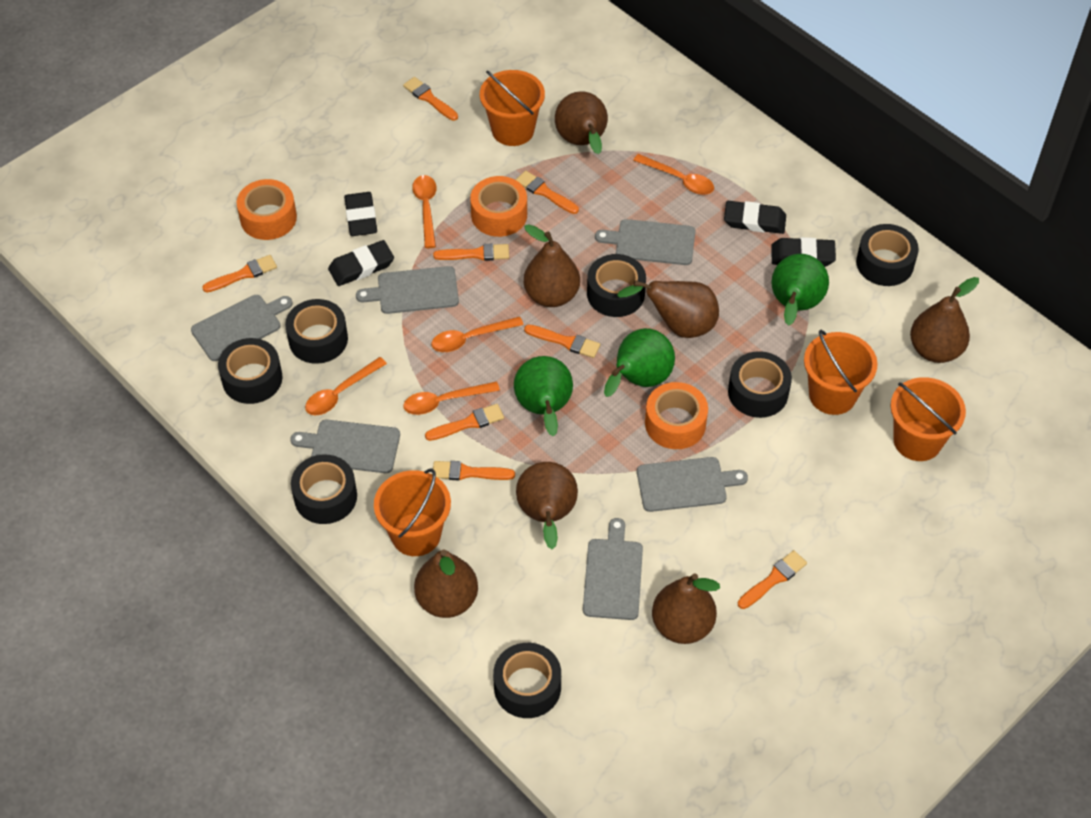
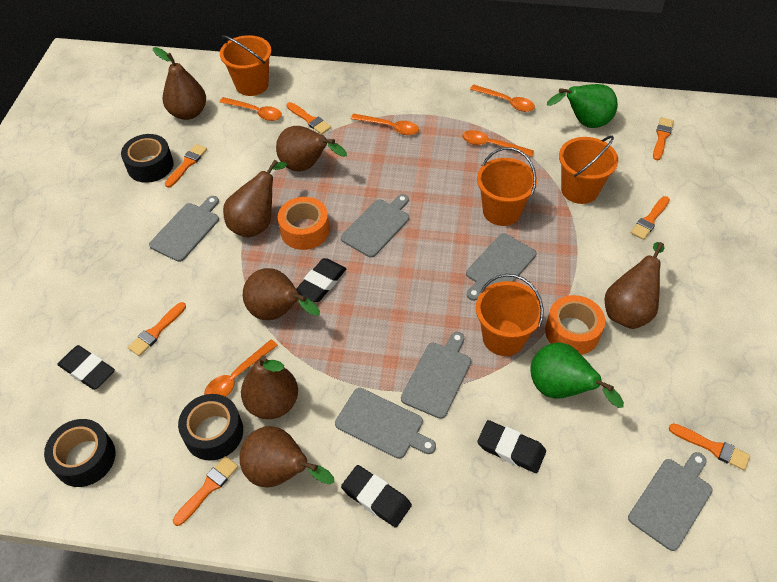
black tape: [218,338,283,404] [285,299,348,364] [291,455,357,524] [493,643,561,718] [587,254,646,317] [728,351,792,418] [856,224,919,286] = 7 -> [44,419,116,487] [121,134,173,183] [178,394,243,461] = 3
green pear: [514,356,573,436] [604,328,675,397] [771,254,829,326] = 3 -> [530,342,624,408] [547,84,618,128] = 2
orange brush: [202,255,277,292] [403,77,458,121] [425,404,504,441] [432,461,515,480] [433,244,509,261] [516,171,579,214] [524,325,600,358] [738,550,807,609] = 8 -> [128,302,186,356] [165,144,207,188] [173,456,238,526] [286,102,331,134] [631,196,670,240] [653,117,674,160] [669,423,750,470] = 7
orange tape: [237,179,297,240] [470,176,527,237] [645,382,708,449] = 3 -> [278,197,330,250] [545,295,605,355] = 2

